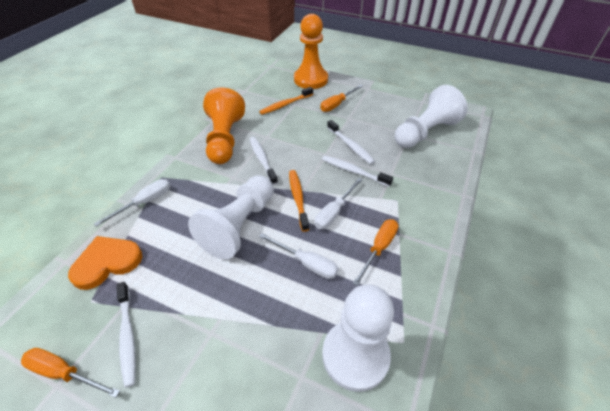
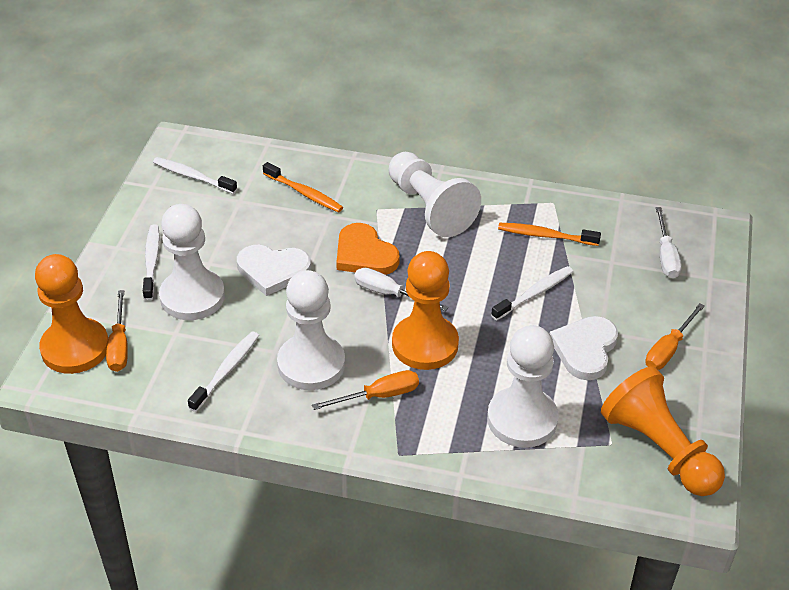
orange pawn: [203,88,245,164] [294,14,328,89] = 2 -> [35,254,108,374] [392,251,459,370] [601,366,725,496] = 3
white heart: none = 0 -> [237,245,311,296] [550,316,618,380] = 2
white pawn: [188,175,274,259] [322,284,394,392] [394,85,468,148] = 3 -> [159,204,225,320] [277,270,345,390] [388,152,481,237] [487,325,559,448] = 4
white screwdriver: [94,179,170,227] [259,233,338,279] [314,178,363,229] = 3 -> [354,268,449,311] [656,207,682,278] = 2

